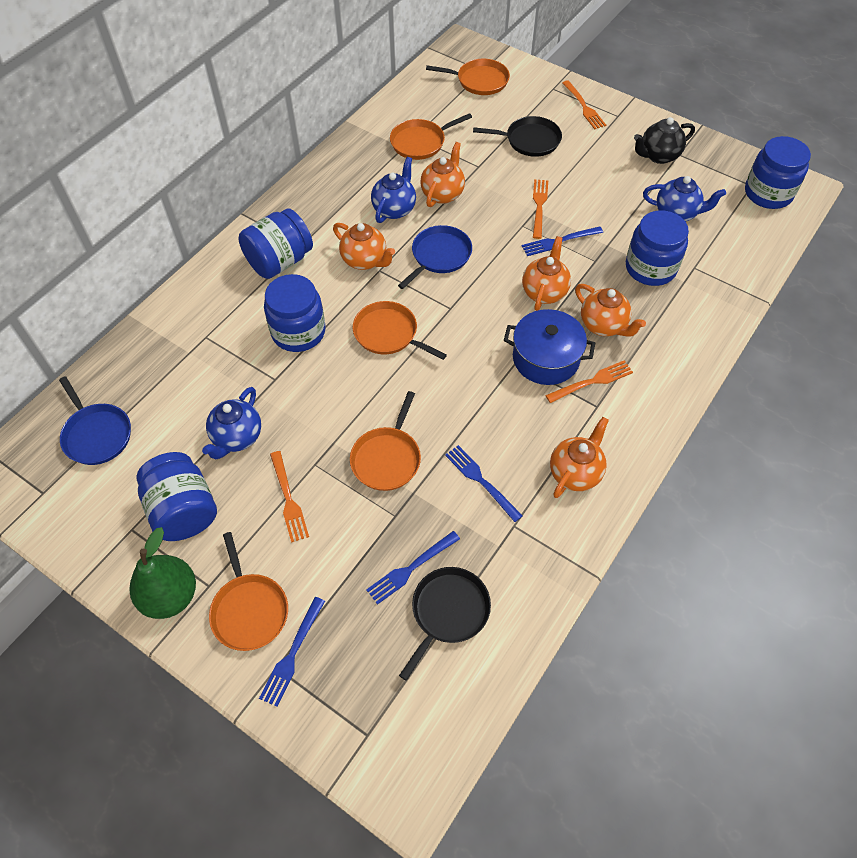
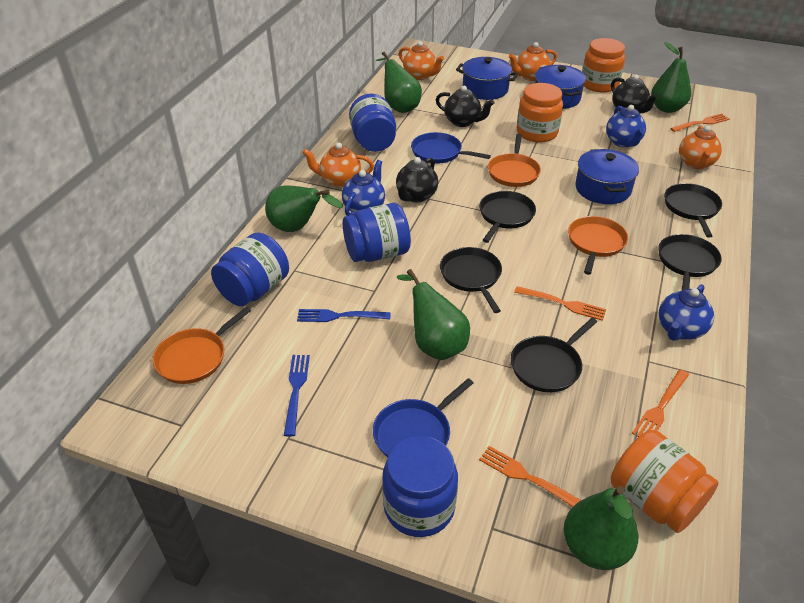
black pan: [399,567,491,681] [473,116,562,157] = 2 -> [440,247,502,313] [479,191,536,243] [511,318,597,392] [658,234,722,290] [664,183,722,238] = 5
black teapot: [634,117,695,164] = 1 -> [396,157,438,203] [436,86,494,127] [611,75,659,113] = 3
blue fork: [259,597,325,707] [366,531,460,605] [445,445,523,522] [522,226,603,256] = 4 -> [284,355,310,437] [297,309,391,322] = 2
blue jar: [136,452,217,541] [238,208,313,279] [264,274,326,352] [626,210,689,286] [745,136,811,209] = 5 -> [211,233,289,306] [343,203,411,262] [349,93,396,152] [382,436,458,537] = 4
blue pot: [504,309,595,385] = 1 -> [456,57,518,100] [535,65,586,109] [575,149,639,204] = 3
green pear: [130,527,196,619] = 1 -> [265,185,343,232] [376,51,422,113] [397,269,470,360] [564,486,638,570] [651,42,691,113] = 5
orange jar: none = 0 -> [517,83,563,142] [582,38,625,92] [611,430,718,533] = 3
orange pan: [209,532,288,651] [350,391,421,491] [353,301,447,360] [390,113,472,160] [426,59,510,95] = 5 -> [153,307,251,384] [488,134,541,187] [568,216,628,275] = 3
orange teapot: [333,223,395,270] [420,142,465,207] [522,236,571,311] [550,417,609,498] [575,284,646,337] = 5 -> [302,143,374,187] [399,41,444,80] [509,42,557,81] [679,126,722,169] = 4

